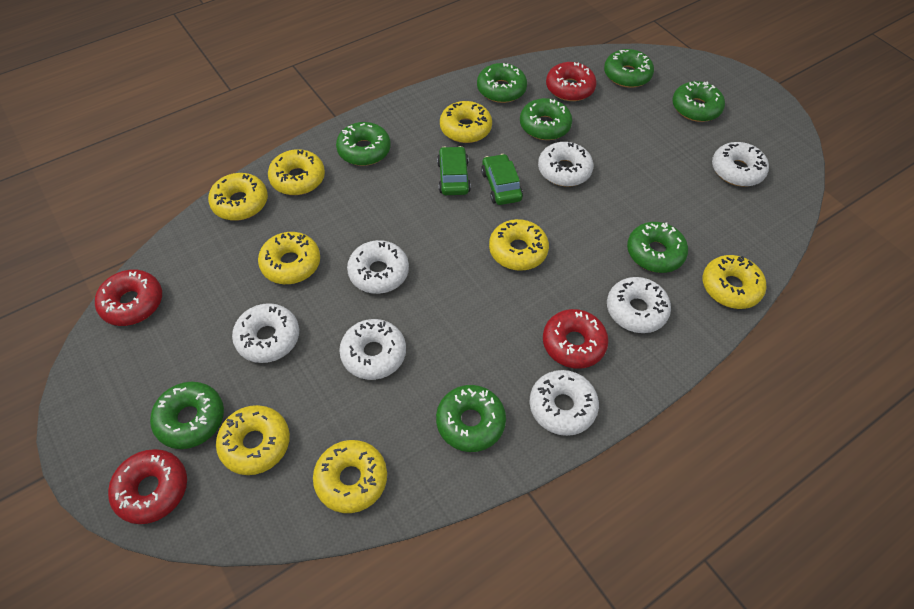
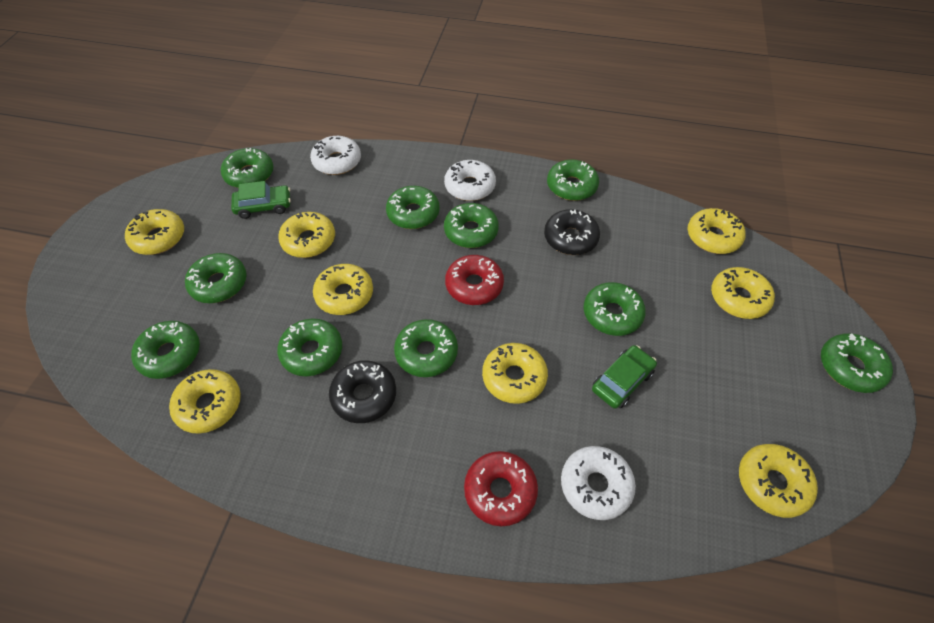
black donut: none = 0 -> [329,360,396,423] [544,209,600,255] = 2
green donut: [150,382,224,449] [336,122,391,166] [436,385,506,452] [477,63,527,103] [520,98,572,140] [604,49,654,88] [627,222,688,273] [672,81,725,122] = 8 -> [131,321,200,379] [185,253,247,303] [221,148,274,188] [277,318,342,376] [386,186,440,229] [394,319,458,377] [444,203,499,248] [547,159,599,201] [583,282,646,336] [821,333,893,393] = 10
red donut: [95,270,162,326] [108,449,187,524] [543,309,609,369] [546,62,597,101] = 4 -> [445,255,504,305] [464,451,538,526] = 2
white donut: [232,303,299,363] [339,319,406,380] [347,240,409,294] [529,370,599,436] [538,142,594,187] [607,277,671,333] [712,142,769,187] = 7 -> [310,136,361,175] [444,160,496,201] [561,446,636,520] = 3

